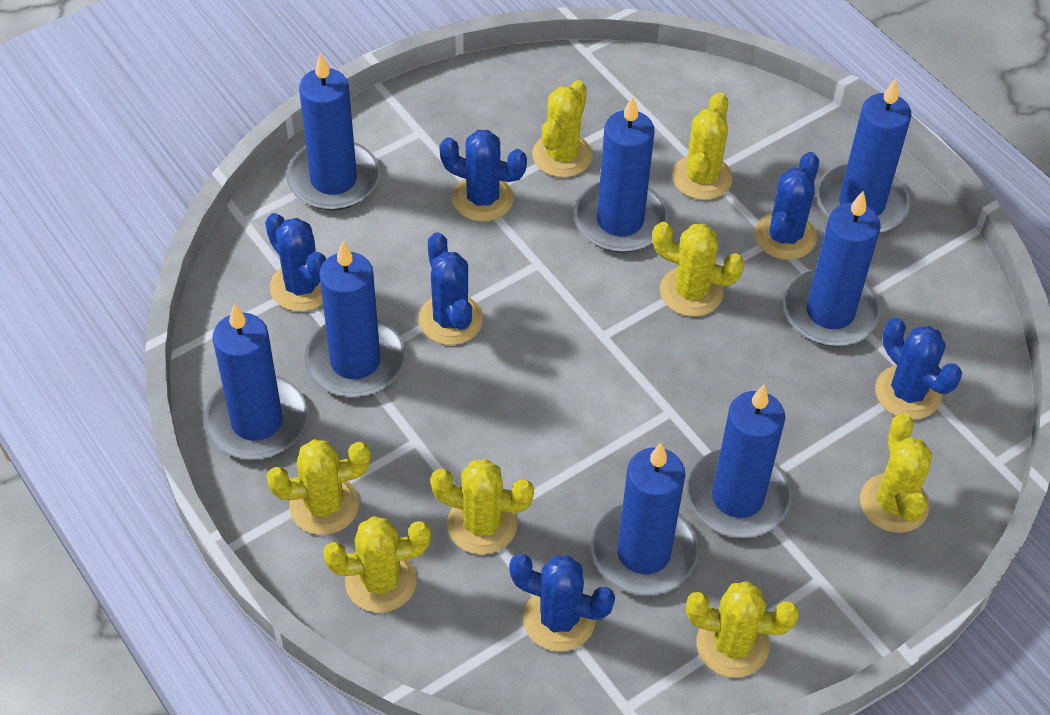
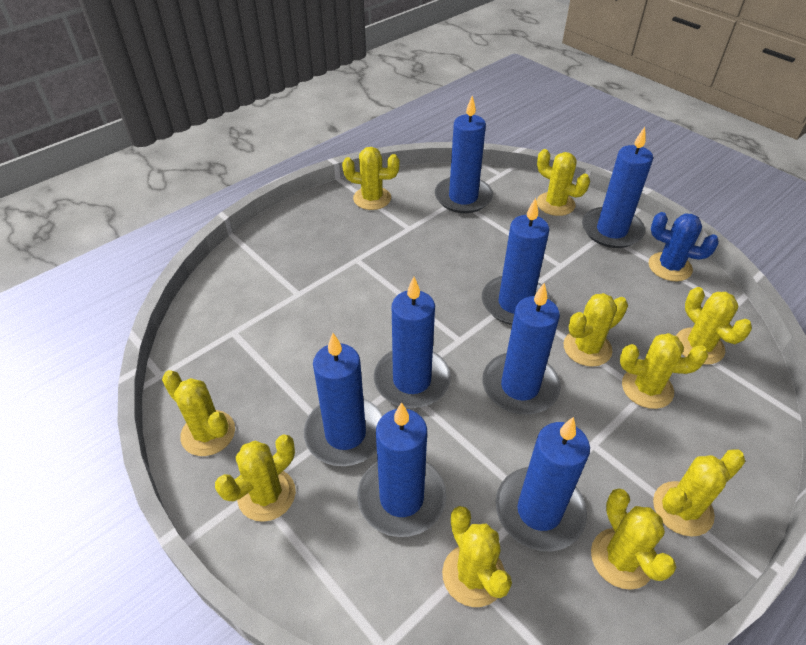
blue cactus: [265,213,326,311] [418,232,483,345] [439,130,527,221] [509,554,615,652] [755,152,819,260] [875,318,962,420] = 6 -> [649,212,719,281] = 1
yellow cactus: [266,439,371,535] [323,516,431,613] [430,459,534,555] [532,80,592,177] [652,222,744,316] [672,92,733,200] [686,581,799,678] [860,414,932,533] = 8 -> [162,370,235,456] [215,435,296,522] [342,147,400,210] [442,506,512,607] [537,149,590,216] [564,293,628,367] [591,488,676,590] [620,333,708,409] [653,449,746,537] [676,287,752,365] = 10

